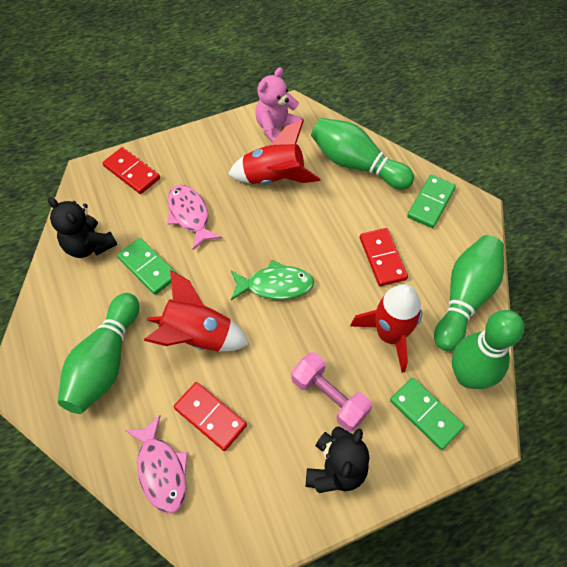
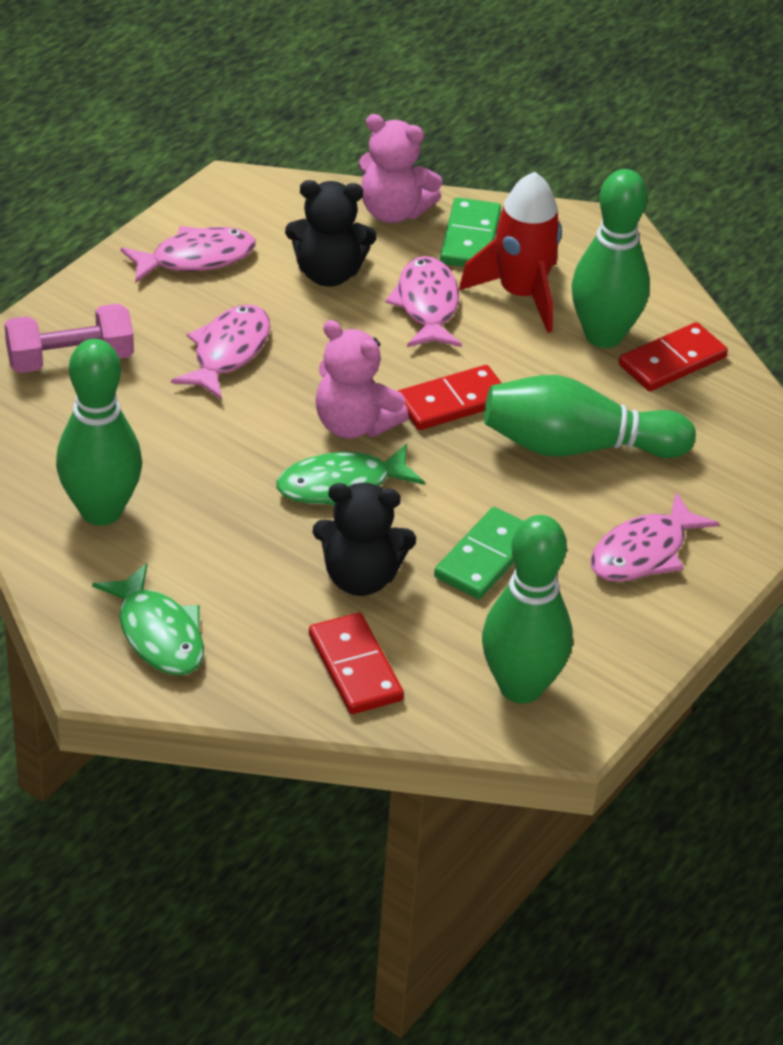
green domino: [117,238,176,295] [390,378,465,450] [407,175,456,228] = 3 -> [434,507,524,599] [440,197,501,267] = 2
green fish: [231,260,314,300] = 1 -> [92,563,204,676] [276,444,425,505] = 2
pink fish: [125,415,188,514] [167,185,222,250] = 2 -> [120,226,256,283] [171,304,270,400] [385,256,462,347] [591,492,719,582] = 4
pink teddy bear: [255,67,303,142] = 1 -> [315,320,409,439] [359,114,442,223] = 2
red rocket: [144,270,249,352] [228,119,320,185] [350,284,422,373] = 3 -> [459,172,562,333] = 1

